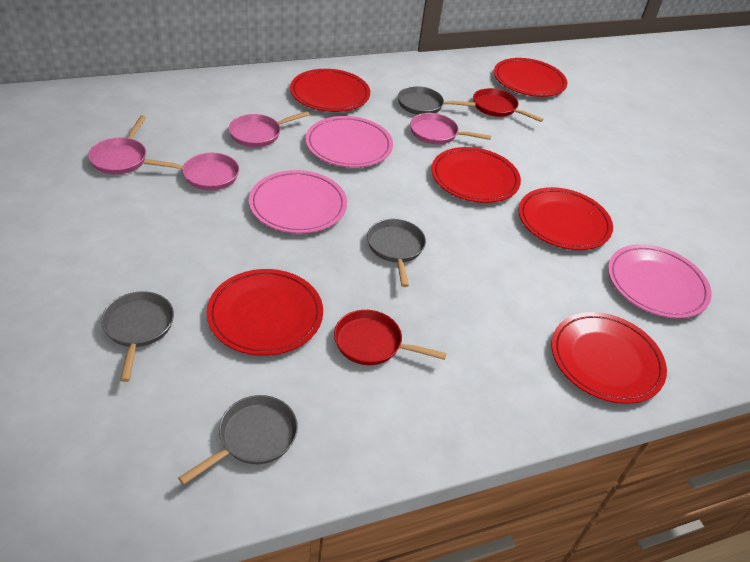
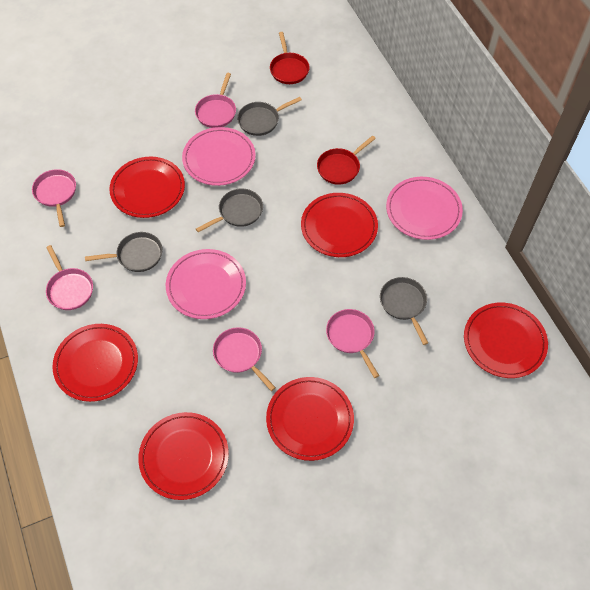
pink pan: [88,115,146,174] [144,153,239,190] [229,111,310,147] [410,113,491,144] = 4 -> [32,169,76,227] [46,245,93,310] [195,73,236,128] [213,327,276,391] [326,309,379,378] = 5

